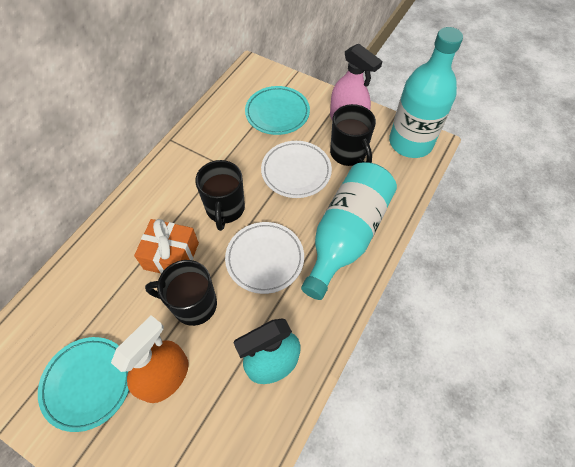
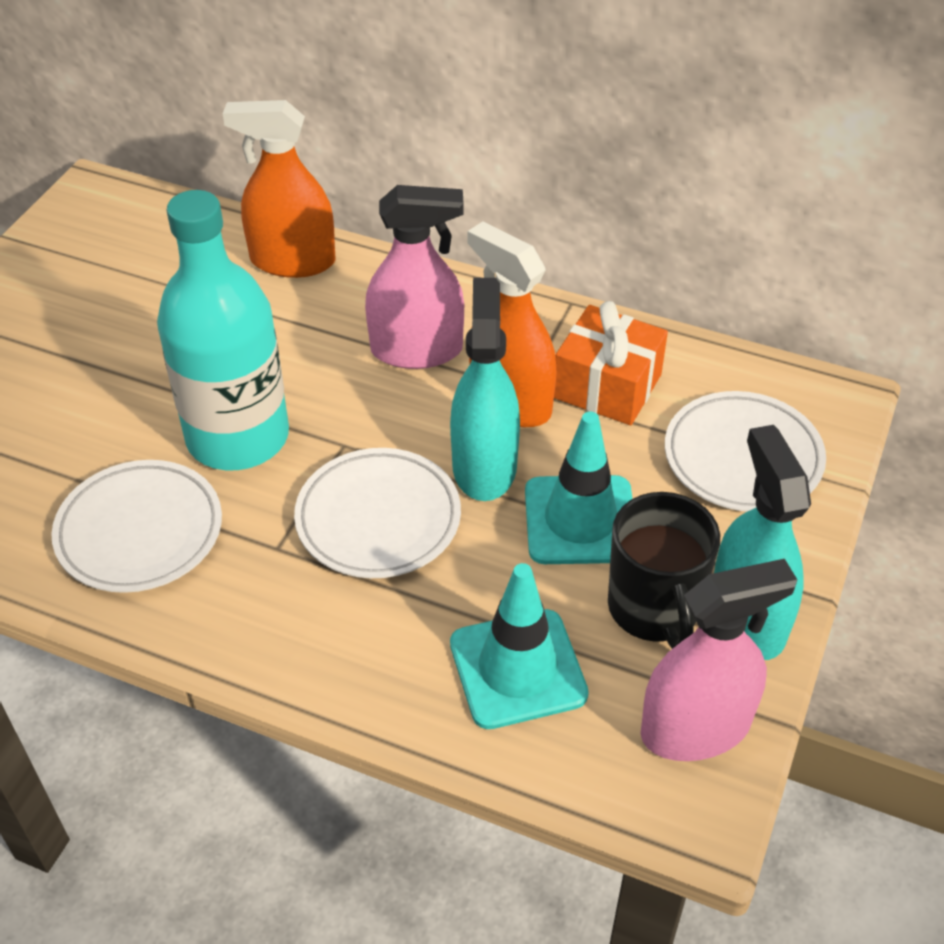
black mug: [145,260,217,326] [195,160,245,231] [330,104,376,166] = 3 -> [608,492,720,649] = 1
orange spray bottle: [111,315,189,403] = 1 -> [223,100,335,278] [467,221,557,427] = 2
pink spray bottle: [330,44,382,120] = 1 -> [365,185,464,369] [641,559,797,761] = 2
turquoise bottle: [301,162,397,300] [389,27,463,158] = 2 -> [157,190,289,470] = 1
turquoise plate: [38,337,129,432] [245,86,310,135] = 2 -> none = 0
turquoise spray bottle: [233,319,301,384] = 1 -> [450,278,520,501] [714,425,811,660] = 2
turquoise traffic cone: none = 0 -> [450,563,589,729] [525,412,632,564] = 2
white plate: [225,222,304,294] [261,141,332,198] = 2 -> [51,460,222,593] [294,448,461,578] [665,391,826,511] = 3

